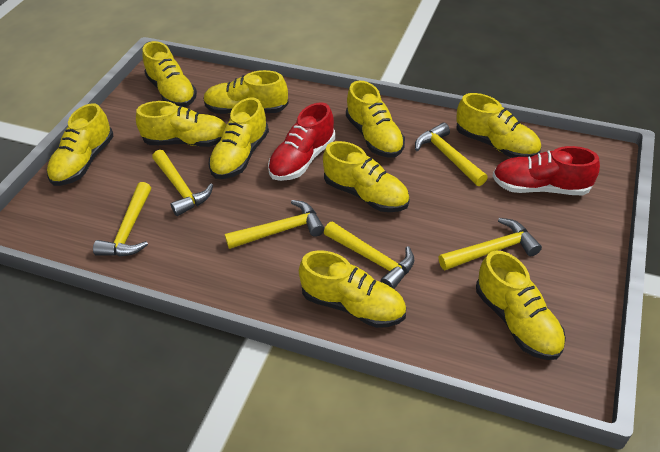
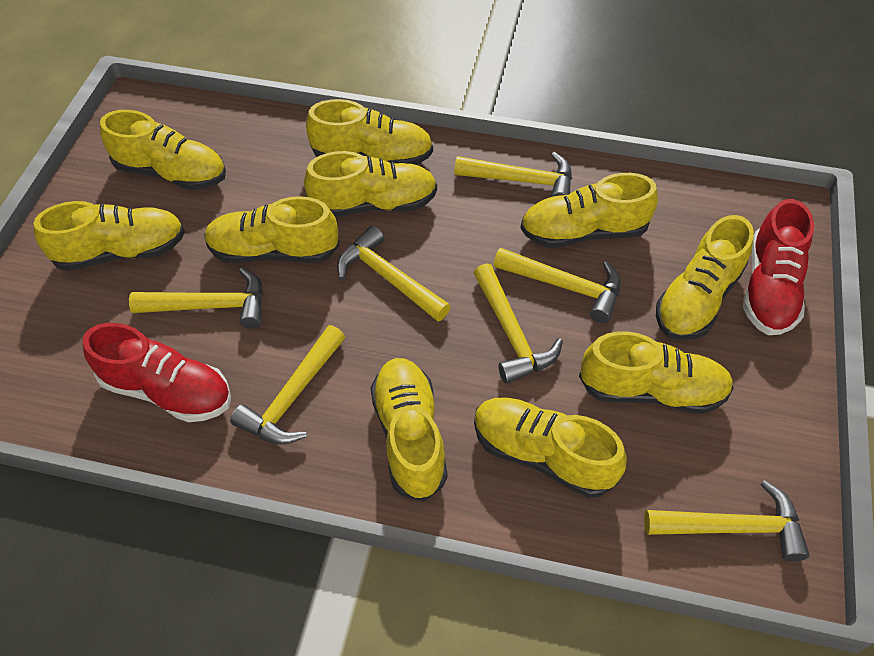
yellow hammer: [93,182,151,256] [152,150,213,216] [225,200,325,249] [324,221,414,289] [415,123,488,186] [439,218,542,270] = 6 -> [129,268,263,329] [230,325,345,445] [337,226,451,322] [454,152,572,197] [473,263,563,384] [493,248,621,323] [644,480,809,561] = 7

